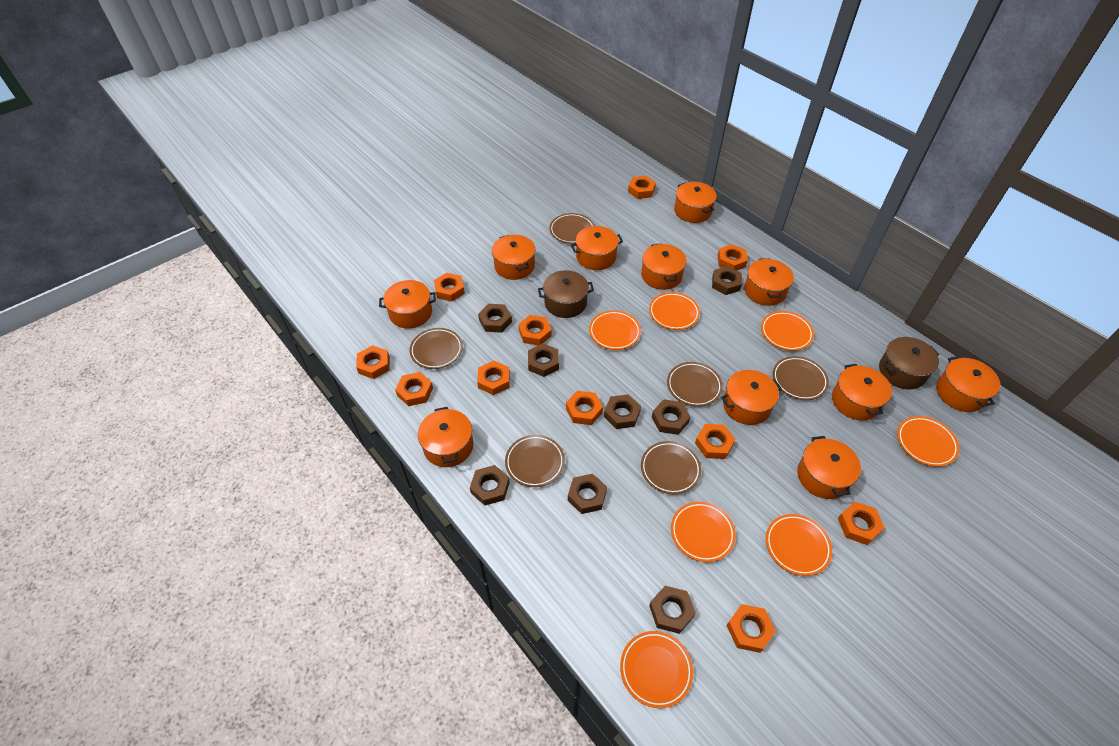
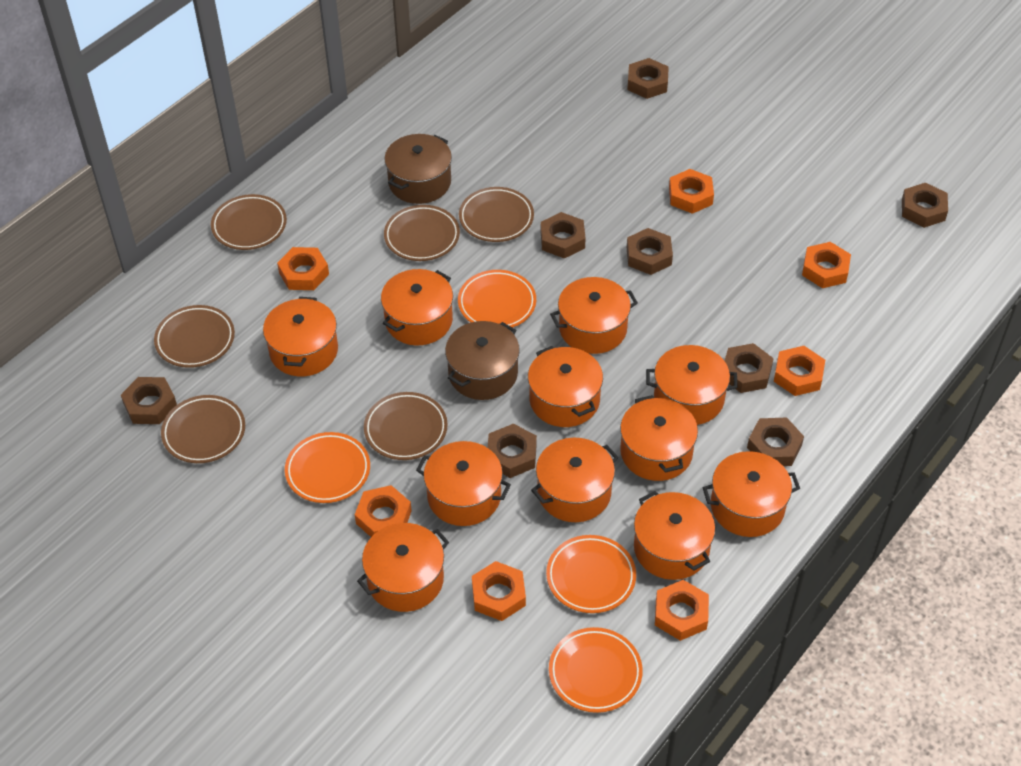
orange nut: [356,345,390,379] [395,372,433,406] [434,273,465,302] [477,361,510,395] [518,315,552,345] [566,391,603,425] [628,176,656,199] [695,424,735,459] [718,244,748,270] [726,604,776,653] [838,502,885,545] = 11 -> [277,247,329,290] [355,485,412,537] [472,561,526,621] [655,580,709,641] [669,169,714,214] [774,346,825,396] [802,242,851,288] = 7
orange plate: [589,310,641,350] [620,631,693,708] [649,292,700,330] [671,502,736,562] [761,311,814,351] [766,514,832,576] [897,416,959,467] = 7 -> [285,432,370,503] [458,270,536,328] [546,535,636,613] [549,627,643,713] = 4

